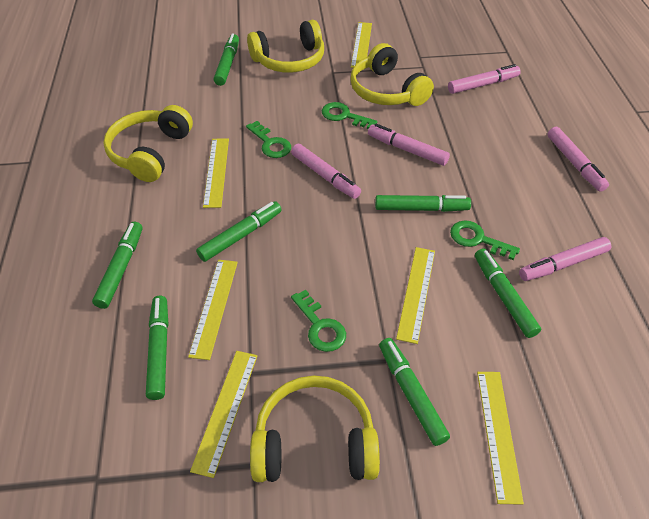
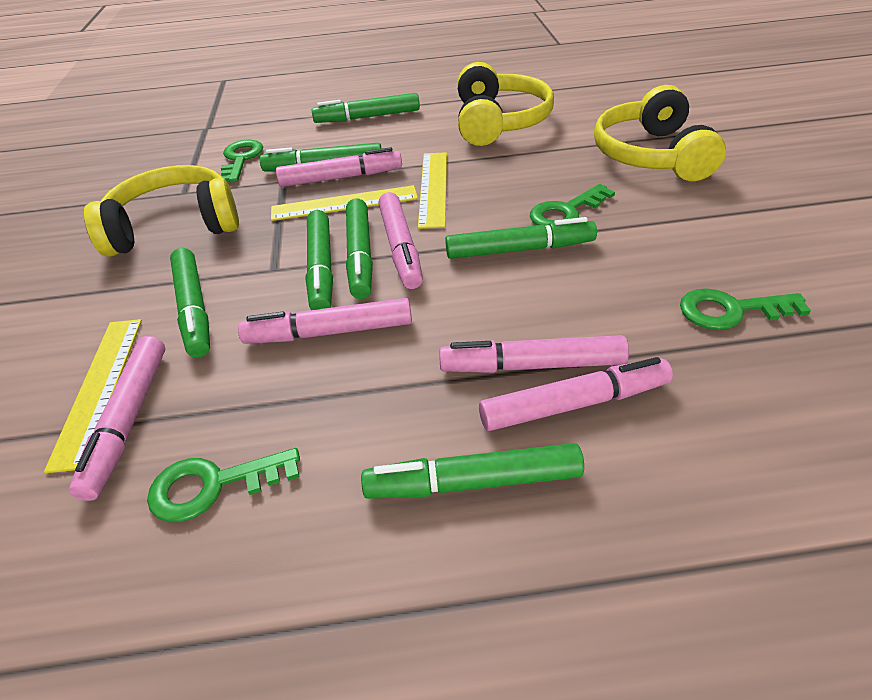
pink marker: [291,144,361,199] [368,124,450,166] [448,64,521,94] [519,237,611,281] [547,127,609,192] = 5 -> [69,336,165,501] [238,298,412,344] [276,147,402,187] [379,192,423,289] [439,335,629,373] [479,357,673,431] = 6
yellow headphones: [103,105,193,182] [247,20,324,73] [250,376,380,482] [350,43,434,106] = 4 -> [84,165,239,257] [457,62,554,146] [594,85,726,181] = 3
yellow ruler: [188,260,238,360] [190,351,257,478] [203,138,229,208] [351,22,372,68] [396,247,435,344] [477,372,524,505] = 6 -> [44,319,142,473] [271,185,418,221] [418,152,447,229] = 3

